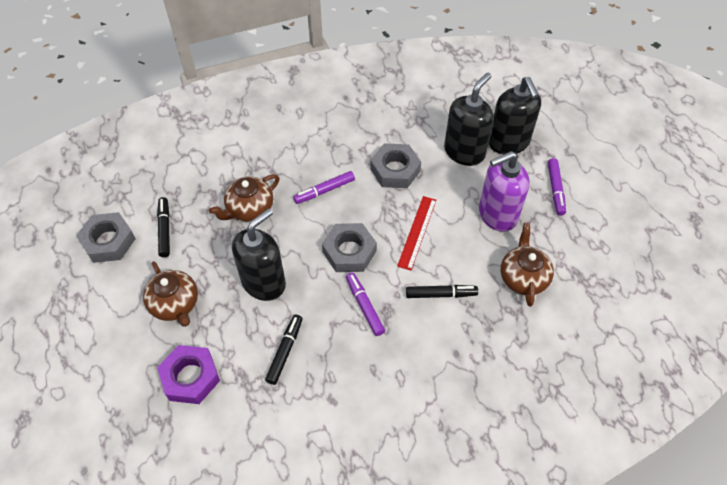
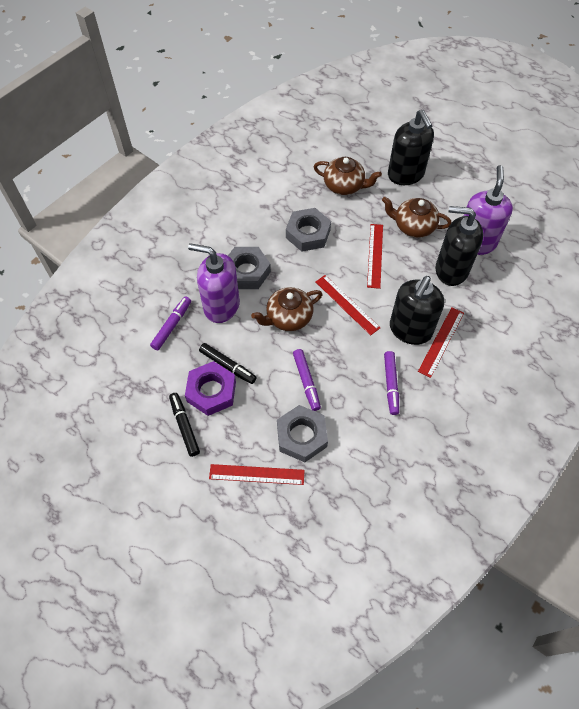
black marker: [157,197,170,257] [265,315,303,385] [406,285,478,298] = 3 -> [169,393,200,457] [199,343,257,384] = 2
purple soap dispenser: [479,151,530,232] = 1 -> [188,243,240,323] [464,165,513,255] = 2
red ruler: [397,196,436,271] = 1 -> [209,464,305,485] [315,275,380,336] [367,224,383,289] [418,308,464,378] = 4

